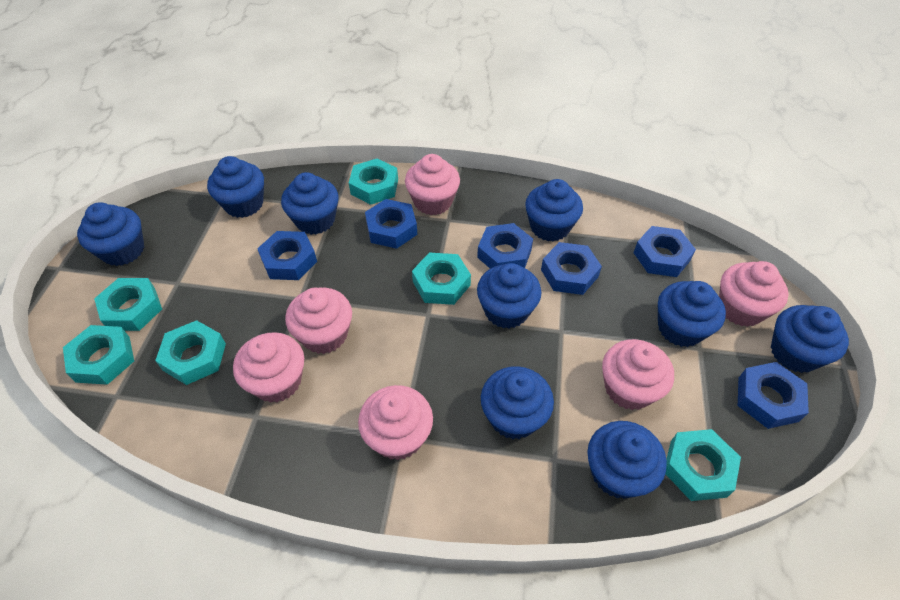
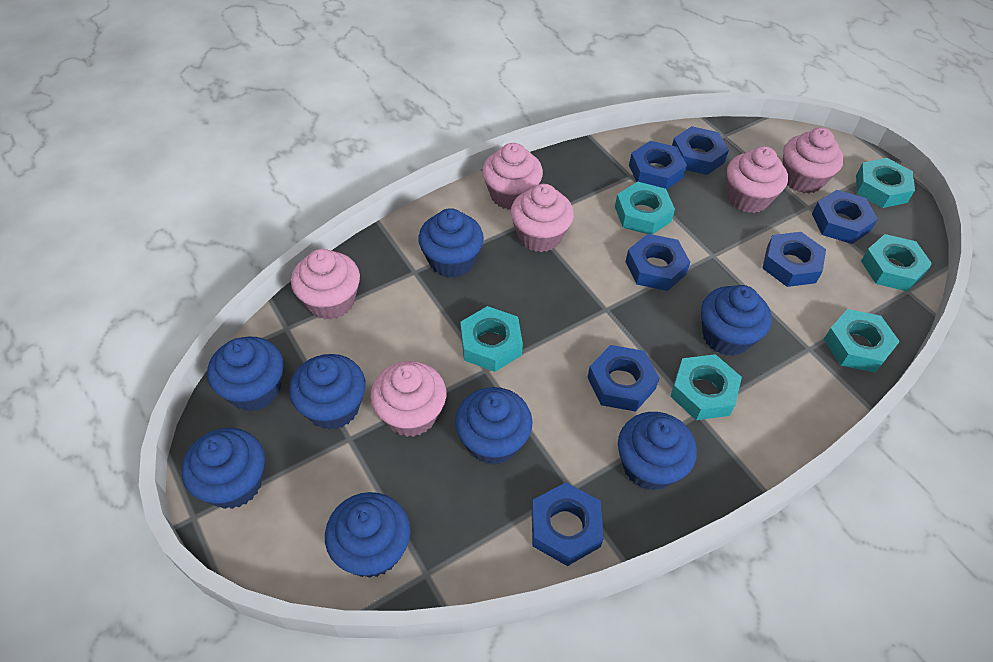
blue cupcake: [77,203,144,266] [207,156,264,218] [281,172,339,235] [477,263,541,329] [481,366,554,440] [525,179,583,242] [587,421,667,499] [658,281,726,347] [771,305,849,373] = 9 -> [182,428,265,509] [207,336,283,411] [289,354,366,430] [325,492,411,578] [418,208,484,278] [455,387,533,465] [618,412,697,491] [701,285,772,356] = 8
blue nut: [257,231,317,280] [365,199,417,249] [477,223,533,268] [541,242,602,295] [633,226,696,277] [738,362,809,429] = 6 -> [532,482,604,566] [587,345,660,412] [625,234,690,291] [629,141,687,190] [672,126,729,175] [762,232,826,287] [812,190,878,244] = 7

